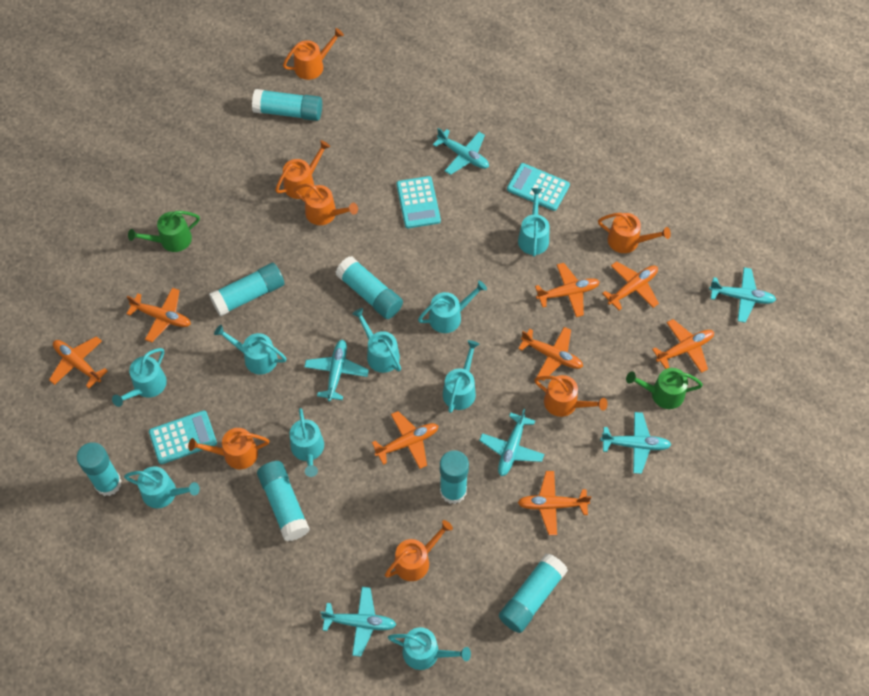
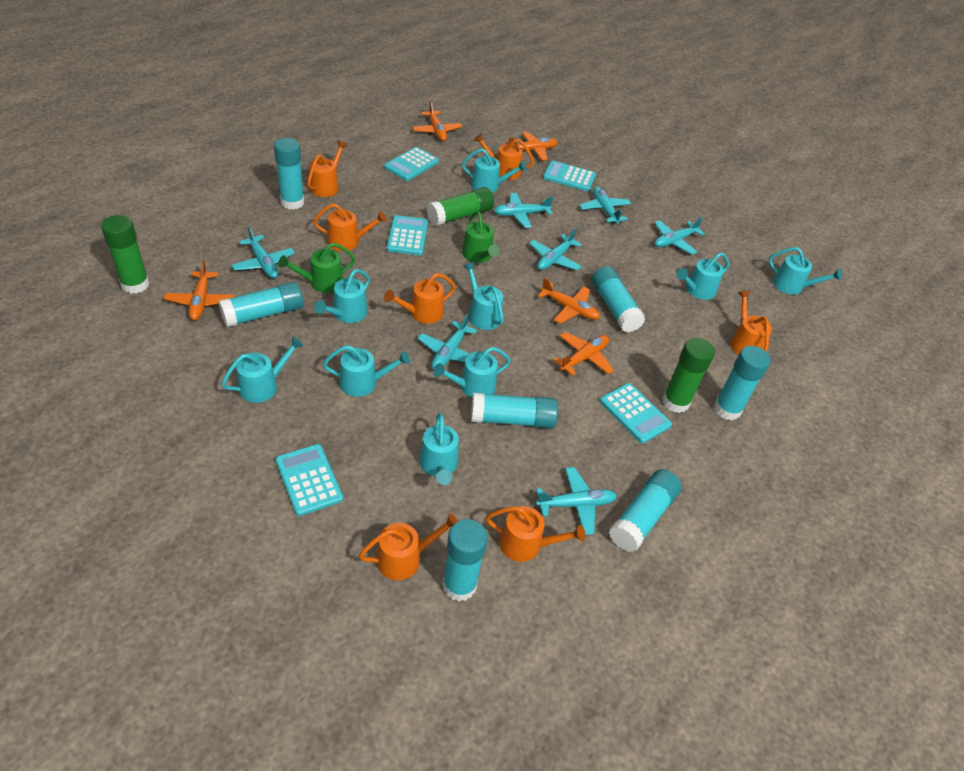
green glue stick: none = 0 -> [101,215,150,294] [427,187,494,226] [662,338,715,413] = 3
orange plane: [49,336,108,388] [127,288,191,342] [372,411,439,469] [517,471,591,535] [518,327,583,381] [535,263,600,317] [602,261,659,310] [652,319,714,373] = 8 -> [164,260,235,320] [412,101,462,141] [506,132,558,161] [538,278,600,324] [553,332,614,376] = 5
turquoise calculator: [149,410,217,464] [396,176,441,228] [507,163,570,211] = 3 -> [276,444,343,516] [384,147,439,181] [387,215,428,255] [543,161,596,191] [600,383,672,443] = 5
turquoise plane: [304,340,369,401] [321,587,396,657] [433,128,489,175] [479,409,545,476] [600,412,671,474] [709,267,776,323] = 6 -> [231,226,295,278] [418,314,477,369] [494,193,554,228] [529,228,582,270] [536,467,617,535] [579,187,631,224] [654,217,705,255] = 7

